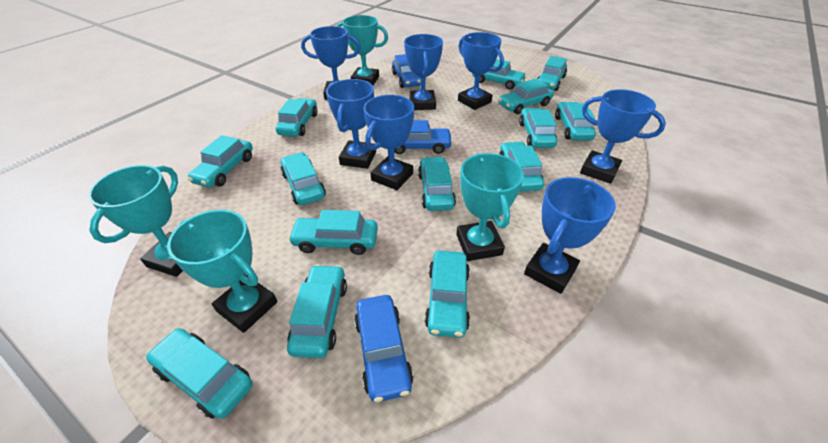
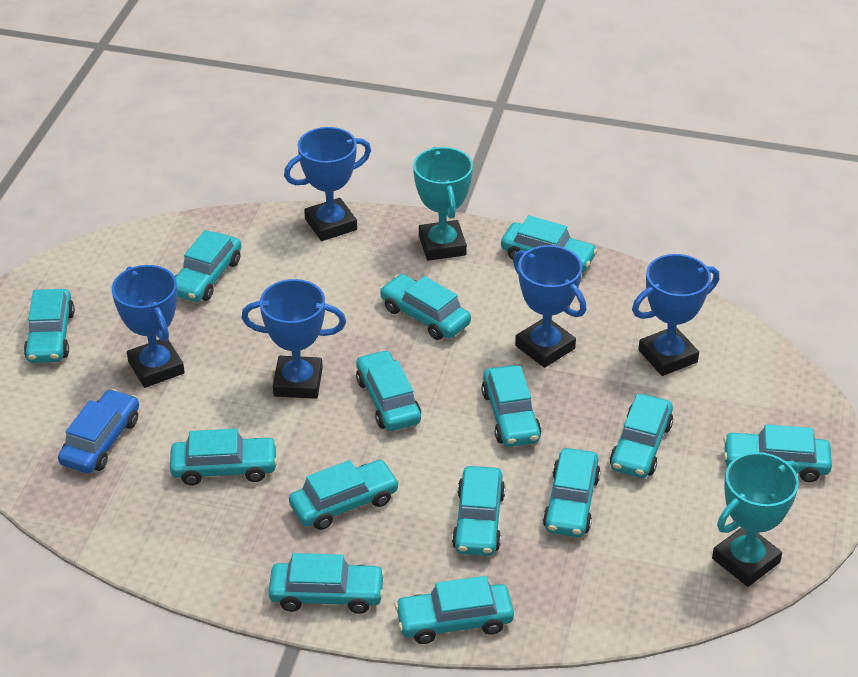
blue car: [354,295,413,402] [392,54,421,88] [394,120,453,154] = 3 -> [58,389,139,473] = 1
blue trophy: [301,26,361,100] [326,79,376,169] [363,95,414,190] [404,34,443,110] [458,32,504,110] [524,177,616,294] [580,89,666,184] = 7 -> [112,265,185,388] [241,279,346,399] [284,127,371,241] [513,245,586,368] [632,254,719,376] = 5
turquoise trophy: [88,165,183,277] [167,210,277,333] [337,15,388,85] [456,153,524,261] = 4 -> [413,147,473,261] [712,452,799,587] = 2

